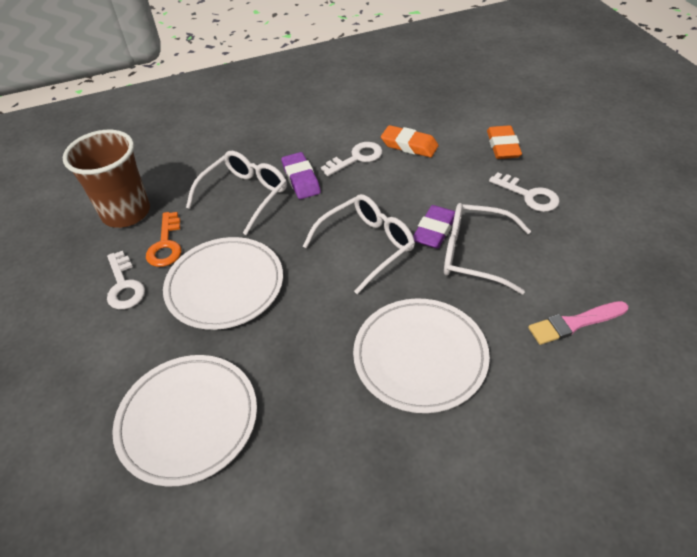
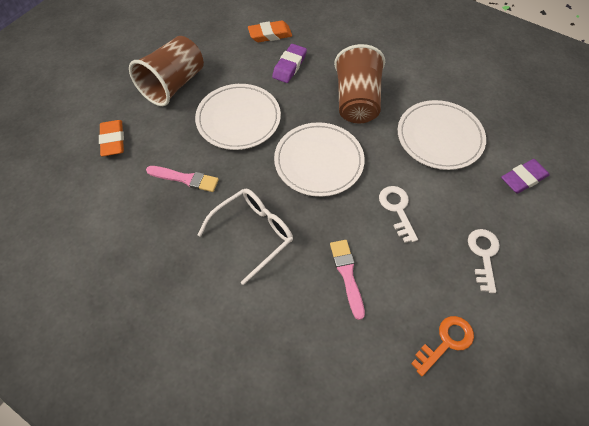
brown cup: [63,130,150,228] = 1 -> [129,36,204,106] [334,44,385,123] = 2
pink brush: [528,301,628,345] = 1 -> [146,166,219,192] [330,240,365,320] = 2
white glasses: [186,151,287,235] [302,194,415,294] [444,203,531,294] = 3 -> [198,188,293,285] = 1
white key: [107,251,145,309] [321,142,383,176] [489,172,560,212] = 3 -> [379,186,418,243] [468,229,500,293] = 2

